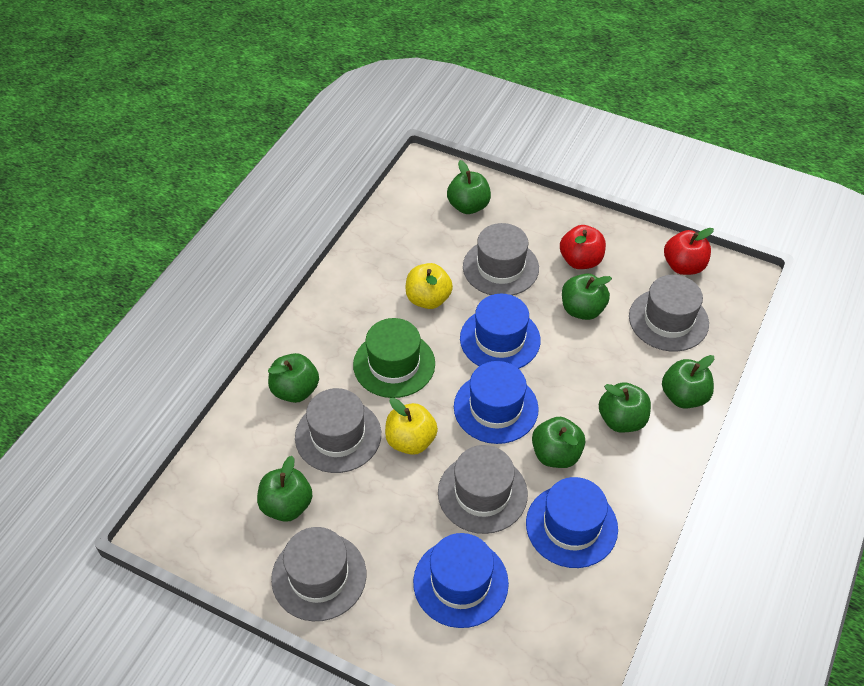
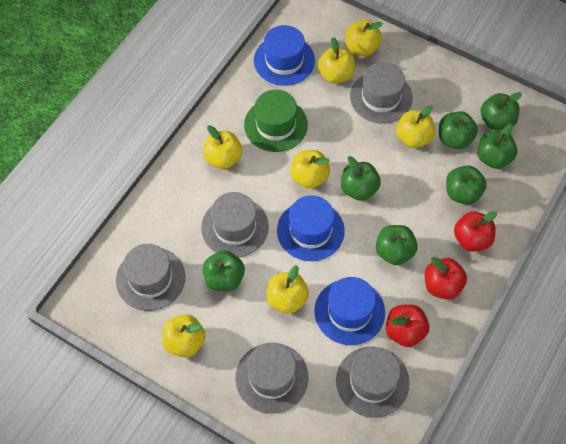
blue hat: [413,533,509,628] [454,361,539,444] [460,294,541,369] [526,477,618,568] = 4 -> [254,25,315,86] [277,195,345,261] [314,277,385,345] = 3
red apple: [560,225,606,269] [664,228,714,275] = 2 -> [386,304,429,347] [425,257,467,300] [454,211,497,252] = 3
yellow apple: [385,398,438,455] [405,263,453,309] = 2 -> [162,314,206,358] [203,125,242,169] [266,265,309,314] [290,150,330,189] [318,37,355,84] [345,20,383,56] [396,105,435,148] = 7

